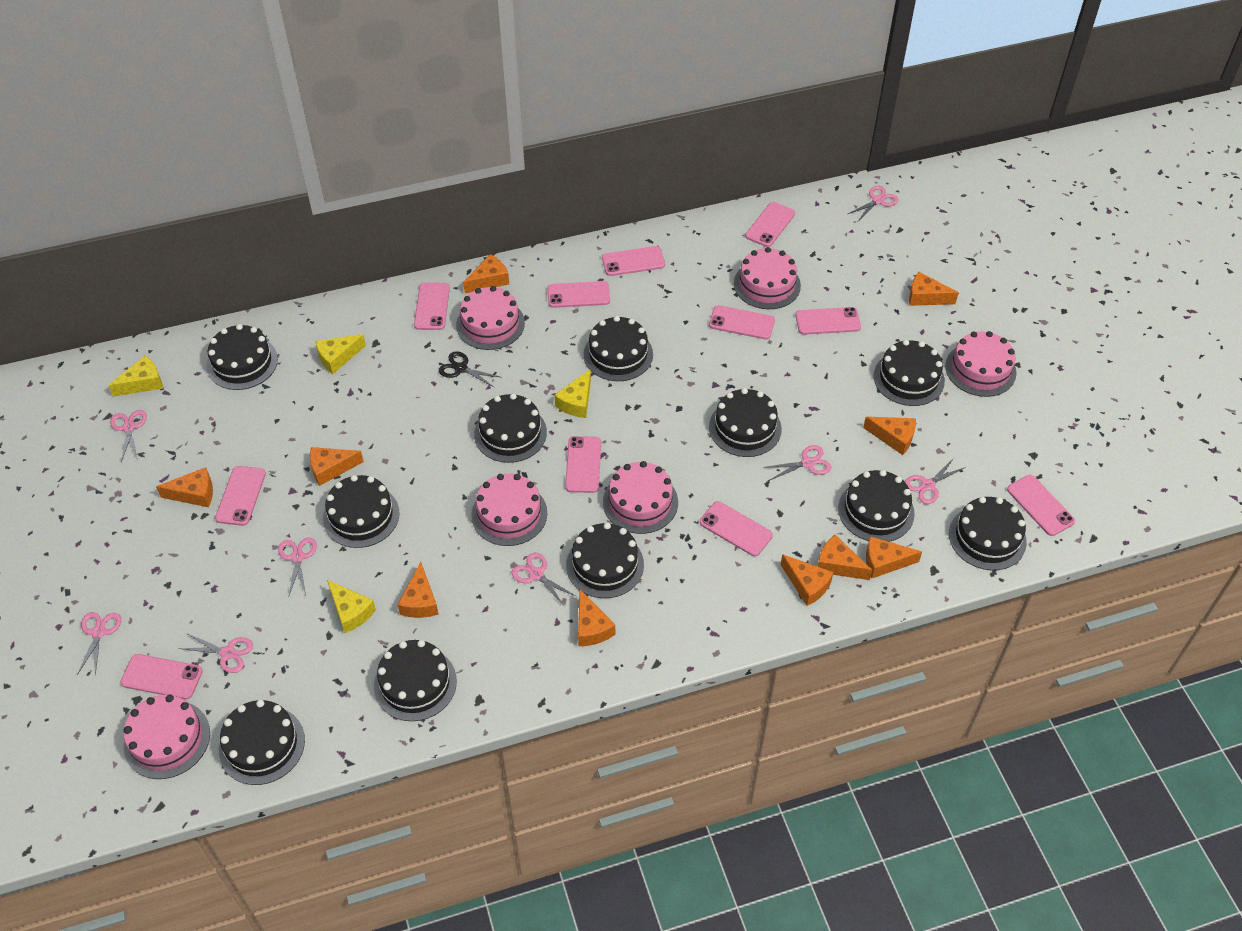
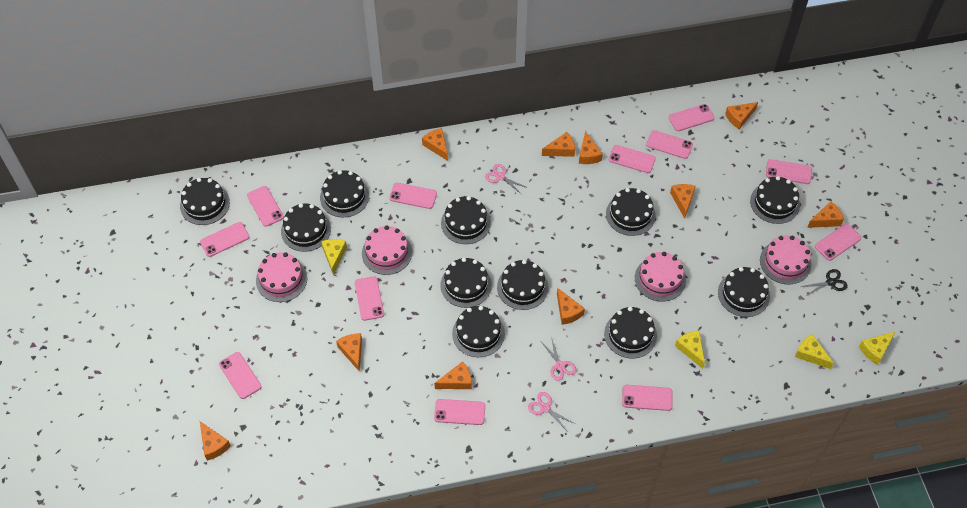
pink cake: [123,695,210,779] [456,286,525,350] [471,474,547,546] [603,461,678,534] [734,247,801,309] [945,331,1017,397] = 6 -> [256,252,307,302] [362,226,412,275] [635,252,686,302] [760,235,811,284] = 4
pink phone: [120,654,203,699] [215,466,266,526] [414,282,450,330] [547,281,610,308] [565,436,601,493] [602,246,665,276] [700,501,773,556] [709,305,775,339] [745,202,795,247] [795,307,861,335] [1007,475,1075,536] = 11 -> [200,222,249,257] [219,352,262,399] [247,186,284,227] [355,276,384,321] [389,183,437,209] [434,399,485,425] [609,145,656,173] [622,385,672,411] [646,130,693,159] [669,104,715,131] [766,159,812,184] [815,224,861,261] = 12
pink scissors: [77,612,121,676] [110,410,147,462] [178,633,253,673] [278,538,317,598] [512,553,577,607] [766,445,831,480] [848,186,898,221] [905,458,966,504] = 8 -> [485,164,528,194] [528,392,575,432] [542,337,576,381] = 3

